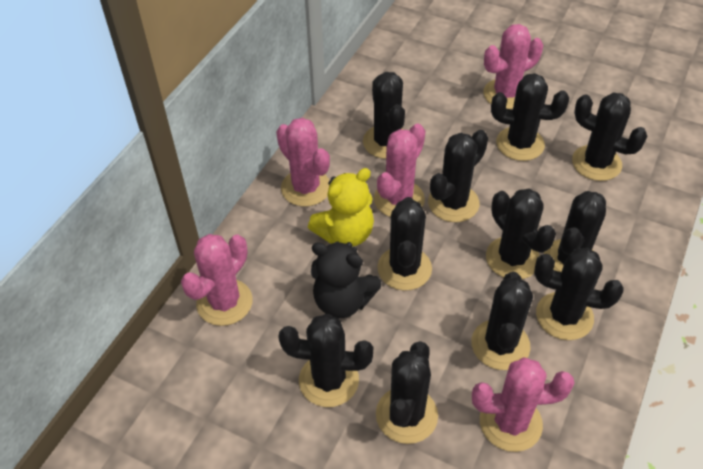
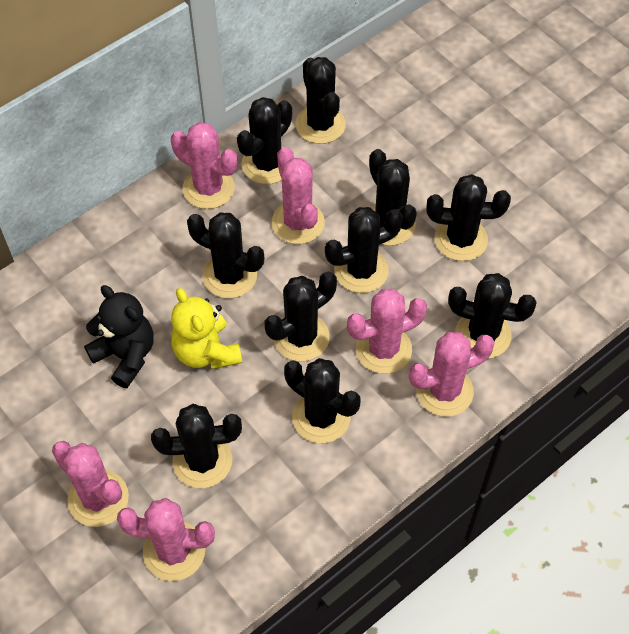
black cactus: [278,314,373,407] [363,72,405,159] [376,341,438,444] [377,197,432,291] [428,130,488,222] [471,272,533,370] [486,189,556,279] [491,73,569,161] [534,248,624,340] [544,191,606,272] [572,92,647,181] = 11 -> [151,404,242,488] [187,212,264,299] [237,97,292,184] [265,272,337,361] [284,358,360,443] [295,57,346,144] [325,207,403,293] [369,149,417,246] [427,174,511,261] [448,273,537,358] = 10
pink cactus: [181,234,253,326] [276,118,330,207] [374,123,425,217] [472,357,575,452] [483,24,543,109] = 5 -> [52,441,129,527] [117,498,215,581] [171,122,237,209] [272,147,325,244] [347,289,427,374] [409,332,495,417] = 6

